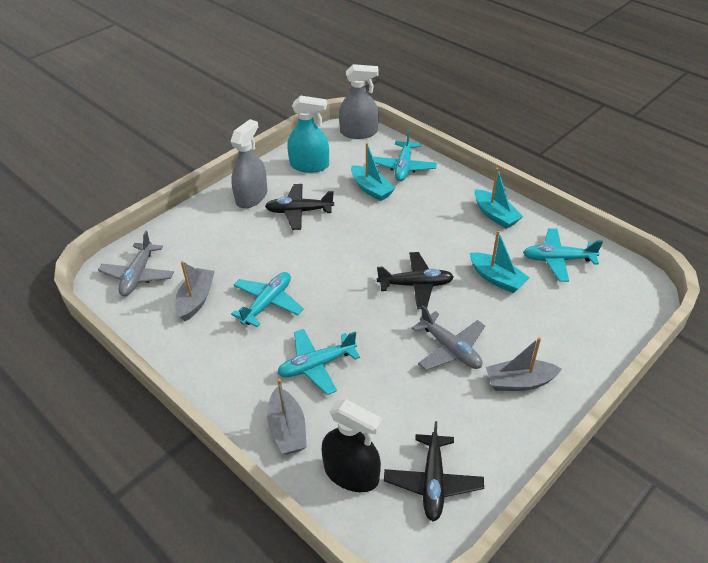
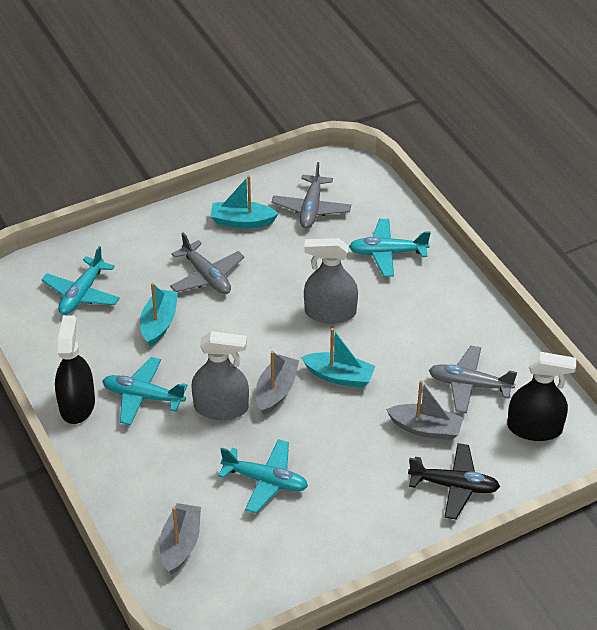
black plane: [265,184,334,230] [377,252,454,309] [384,421,484,521] = 3 -> [408,443,500,519] = 1
black spray bottle: [322,399,383,492] = 1 -> [55,315,95,424] [507,352,576,441] = 2
grey plane: [98,231,174,296] [412,305,485,370] = 2 -> [170,233,244,294] [271,162,351,229] [429,346,517,413] = 3
turquoise spray bottle: [287,95,329,173] = 1 -> none = 0

